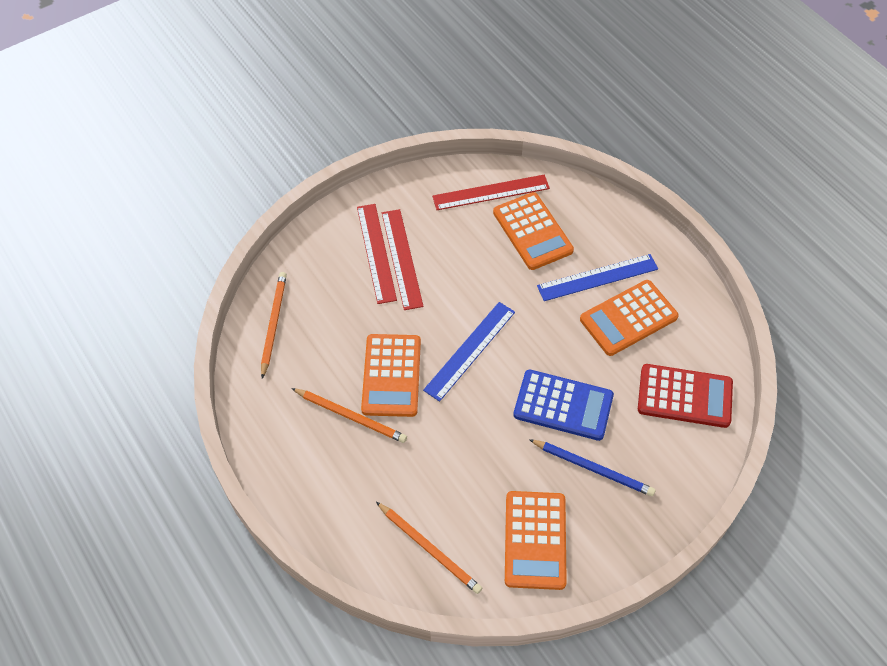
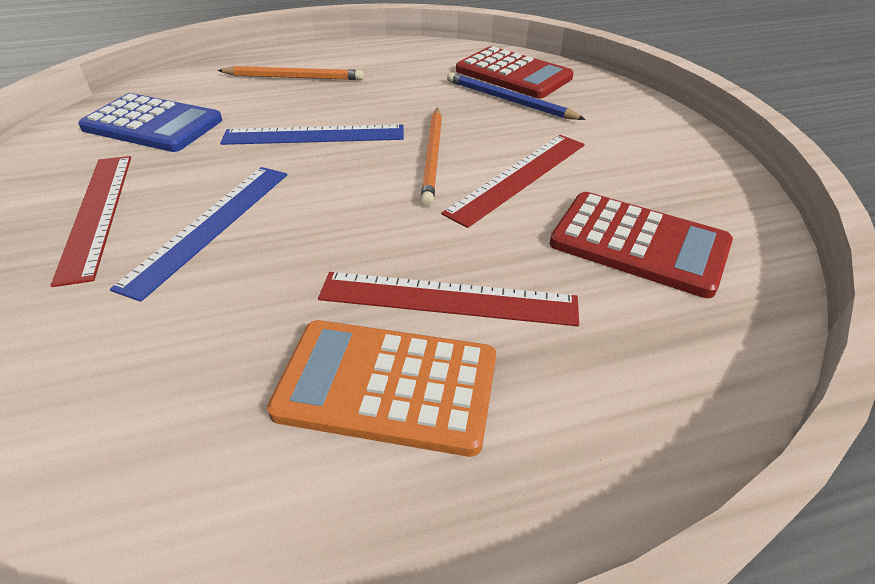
orange calculator: [361,334,421,417] [493,192,574,270] [505,491,567,590] [580,280,679,356] = 4 -> [267,320,496,457] = 1
orange pencil: [261,272,287,379] [291,388,407,443] [376,502,482,594] = 3 -> [217,66,364,80] [421,108,442,206] = 2
red calculator: [638,364,733,428] = 1 -> [456,46,574,98] [550,192,733,298] = 2

